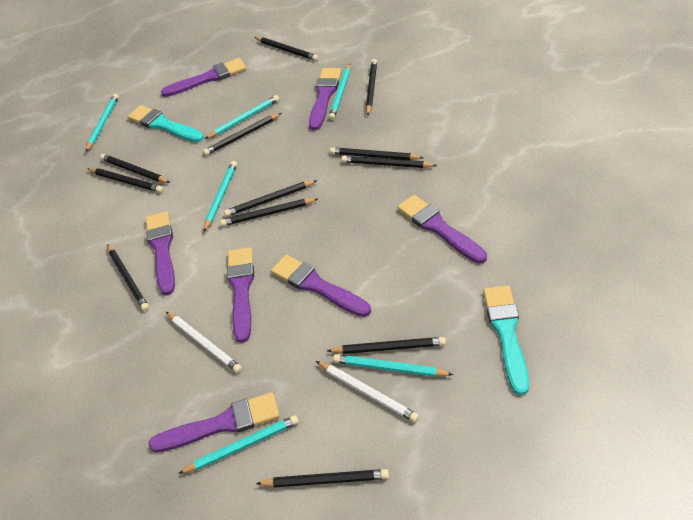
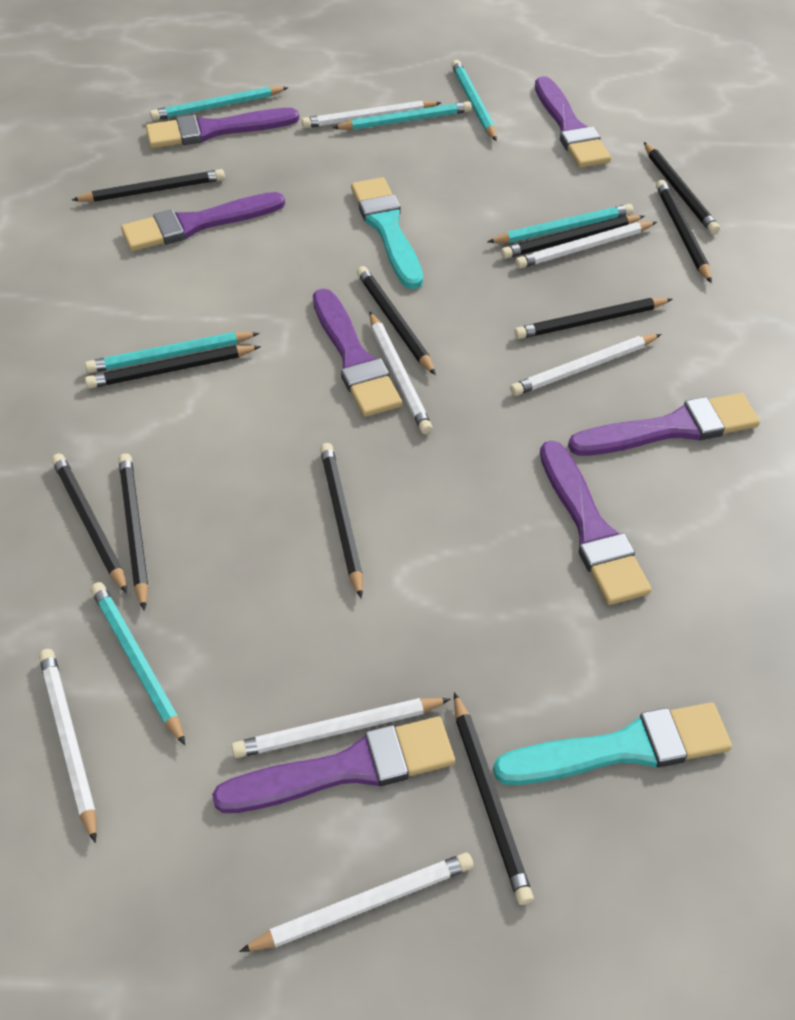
black pencil: [88,168,163,193] [100,154,171,183] [107,244,149,311] [203,113,281,156] [220,198,318,226] [224,180,317,217] [254,37,318,61] [256,469,389,488] [327,337,446,354] [330,147,423,160] [341,156,437,168] [366,59,377,115] = 12 -> [52,454,127,593] [72,169,225,202] [85,345,261,388] [119,453,148,610] [320,443,363,599] [357,266,436,375] [454,692,534,905] [501,215,644,259] [514,298,672,339] [644,142,720,234] [656,180,712,283] = 11
white pencil: [166,312,242,373] [316,361,419,422] = 2 -> [39,649,97,843] [232,698,451,758] [239,852,473,952] [302,100,442,128] [370,312,433,434] [510,334,661,396] [515,221,657,269] = 7

